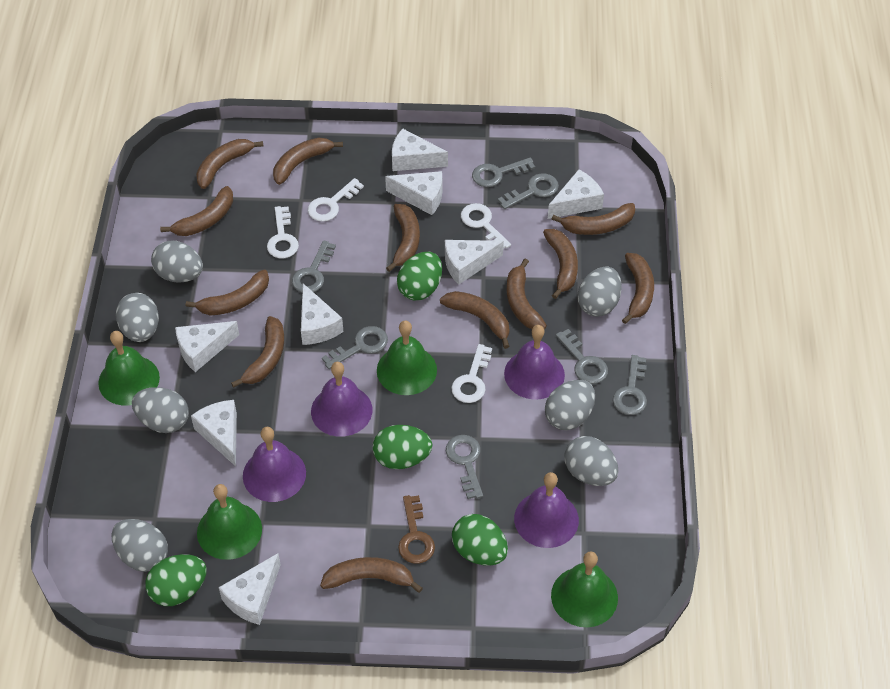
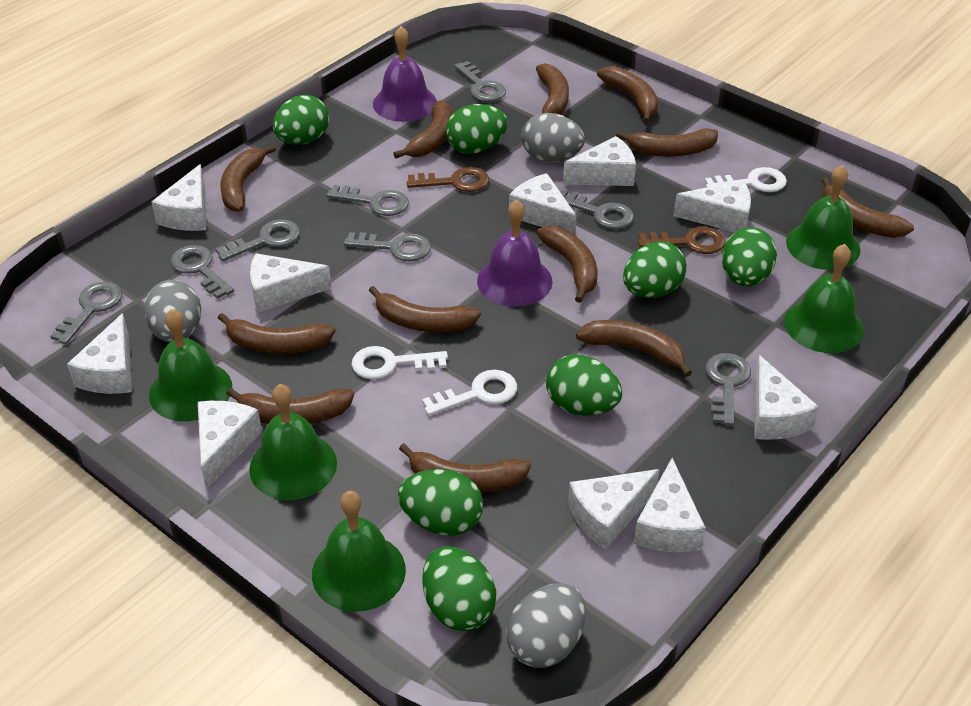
brown key: [398,495,435,564] = 1 -> [407,167,489,192] [638,226,725,254] = 2
green bell: [98,331,160,405] [197,484,262,560] [377,321,437,395] [551,551,618,627] = 4 -> [149,309,232,421] [249,384,337,500] [312,491,406,612] [784,244,864,353] [786,165,861,270] = 5
green egg: [145,554,207,606] [373,425,432,469] [397,252,442,300] [452,514,508,566] = 4 -> [273,95,329,145] [398,469,483,536] [422,546,496,631] [446,104,508,154] [546,355,622,416] [623,241,687,298] [722,227,777,287] = 7
grey egg: [112,519,168,572] [116,293,159,342] [132,387,189,433] [151,241,203,283] [545,380,595,430] [564,436,618,486] [578,266,622,317] = 7 -> [144,280,201,342] [506,583,586,668] [521,113,585,162] = 3
grey key: [292,240,336,293] [322,326,388,369] [446,435,483,499] [472,157,535,187] [498,173,559,209] [556,329,608,384] [613,355,647,415] = 7 -> [50,282,122,344] [171,245,234,299] [216,220,300,261] [327,185,409,216] [344,232,431,262] [454,61,506,102] [561,189,634,229] [706,353,751,426] = 8
purple bell: [243,427,306,502] [311,362,372,437] [504,325,565,400] [514,472,579,548] = 4 -> [373,26,437,122] [477,200,552,307] = 2
white cheese: [175,321,239,372] [191,400,237,466] [219,553,281,625] [301,283,343,345] [385,171,442,215] [392,129,448,171] [445,240,504,285] [548,170,604,219] = 8 -> [67,313,132,394] [151,164,206,231] [198,401,262,490] [250,253,332,313] [509,173,577,235] [563,136,636,186] [568,469,660,549] [634,458,706,552] [674,180,751,232] [754,355,819,440] = 10
white key: [267,206,299,258] [308,178,364,222] [451,344,492,403] [461,203,511,249] = 4 -> [351,346,448,379] [422,370,517,416] [705,167,787,192] = 3

